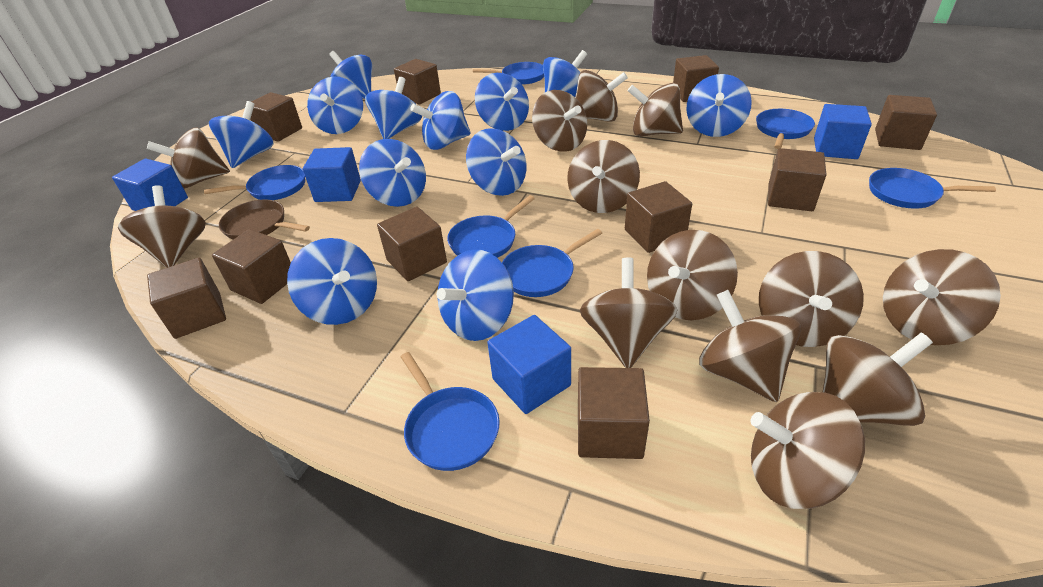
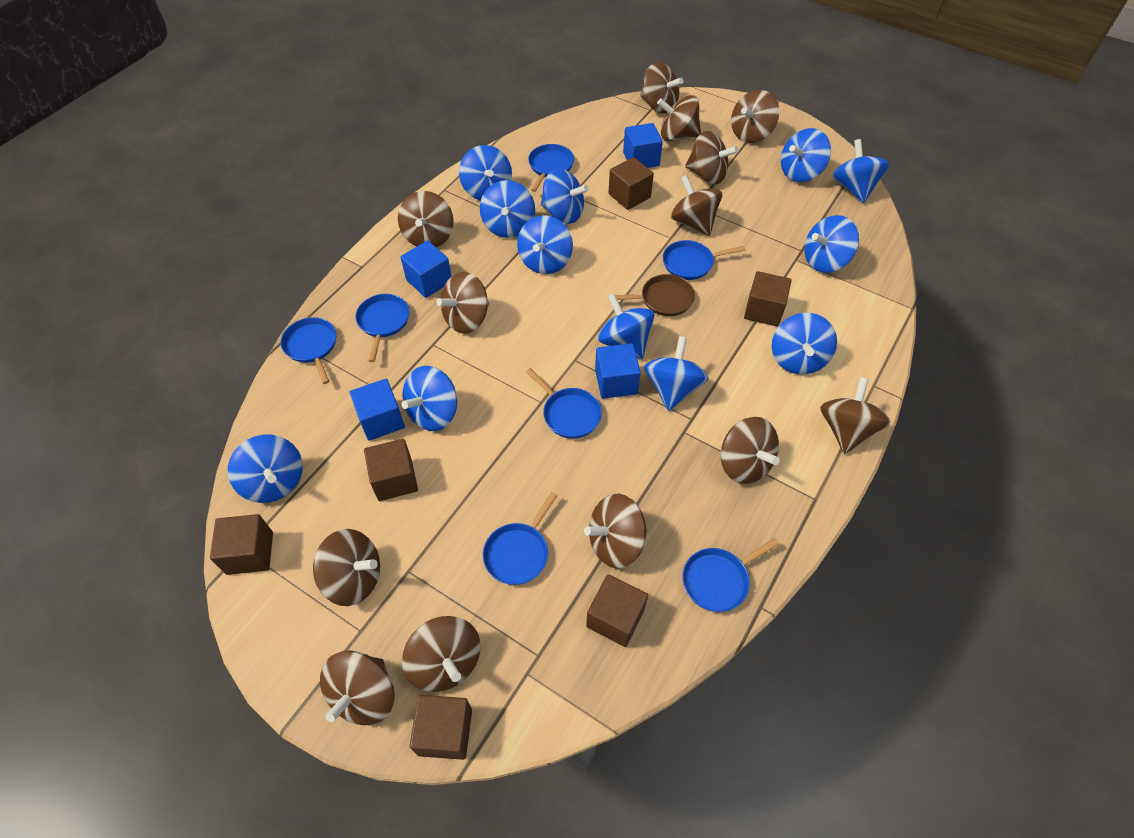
brown cube: [147,258,226,339] [212,229,291,304] [245,92,302,142] [377,207,447,281] [394,59,441,105] [578,367,650,459] [625,181,692,253] [673,55,719,102] [768,148,826,211] [875,95,937,150] = 10 -> [210,514,273,575] [364,439,418,501] [410,695,472,760] [586,574,648,647] [608,157,654,210] [744,271,792,327] = 6

